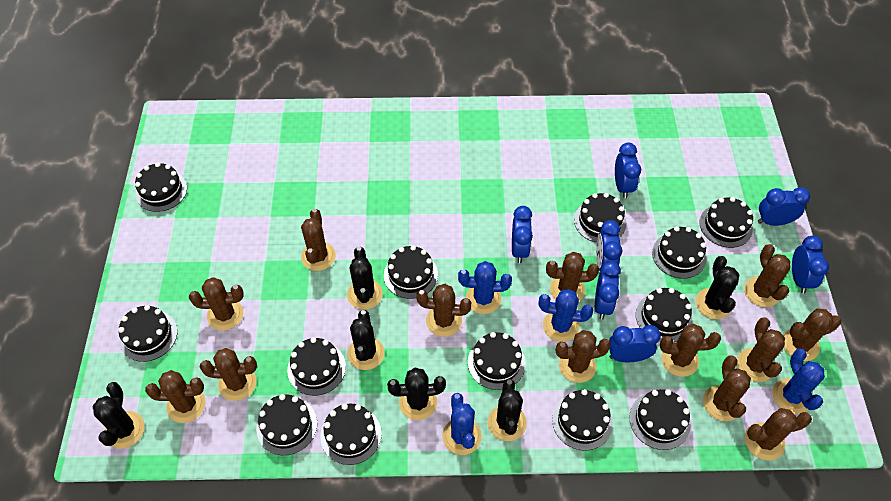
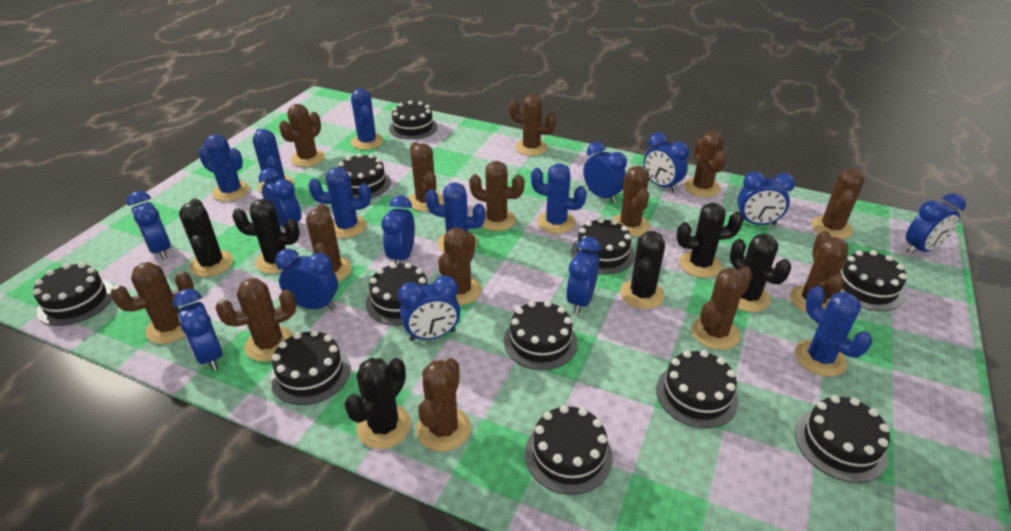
black cake: [118,305,178,362] [135,162,187,212] [256,394,317,455] [287,337,346,396] [320,404,382,465] [384,245,438,299] [468,332,526,390] [552,389,613,451] [574,193,626,243] [629,389,691,450] [636,288,693,342] [652,226,707,279] [699,197,753,248] = 13 -> [33,262,113,326] [271,330,350,405] [338,153,391,198] [366,263,427,326] [389,101,437,140] [504,300,578,370] [525,405,613,495] [571,218,635,274] [656,350,738,428] [795,395,890,483] [840,250,907,311] = 11
blue cactus: [442,393,482,455] [458,261,512,314] [539,289,593,342] [772,349,825,414] = 4 -> [198,134,250,201] [253,129,294,193] [308,167,371,238] [351,89,384,150] [425,183,486,253] [531,163,587,234] [795,286,872,377] = 7
blue clock: [512,206,533,263] [595,261,621,319] [596,220,622,272] [609,325,661,362] [615,143,641,199] [758,187,810,226] [792,236,829,294] = 7 -> [127,191,171,260] [173,289,223,371] [259,168,301,227] [275,248,338,310] [381,196,415,264] [398,275,461,341] [566,237,601,315] [583,142,627,204] [644,132,689,193] [737,171,795,225] [906,193,966,255] = 11
brown cactus: [145,370,206,423] [189,277,244,331] [200,348,257,401] [301,209,336,271] [416,284,471,337] [546,252,599,301] [556,330,611,383] [660,324,721,377] [703,355,751,421] [737,317,785,382] [744,244,790,307] [745,408,812,460] [783,309,841,361] = 13 -> [110,262,194,344] [215,278,297,362] [279,104,325,167] [306,204,352,282] [408,142,444,211] [416,358,471,452] [438,228,482,305] [469,161,525,231] [509,94,556,156] [611,166,650,237] [684,131,727,197] [692,266,753,350] [790,231,849,313] [811,168,865,239] = 14

